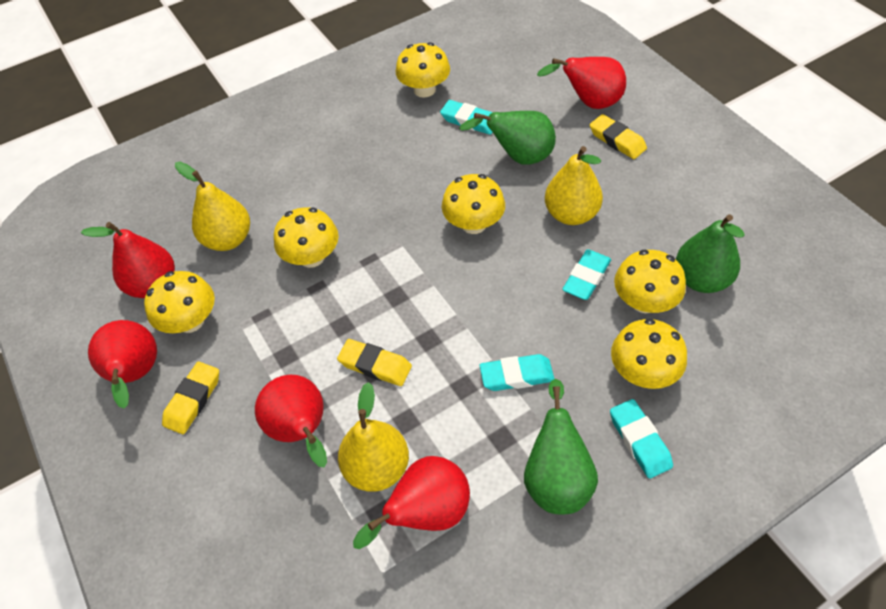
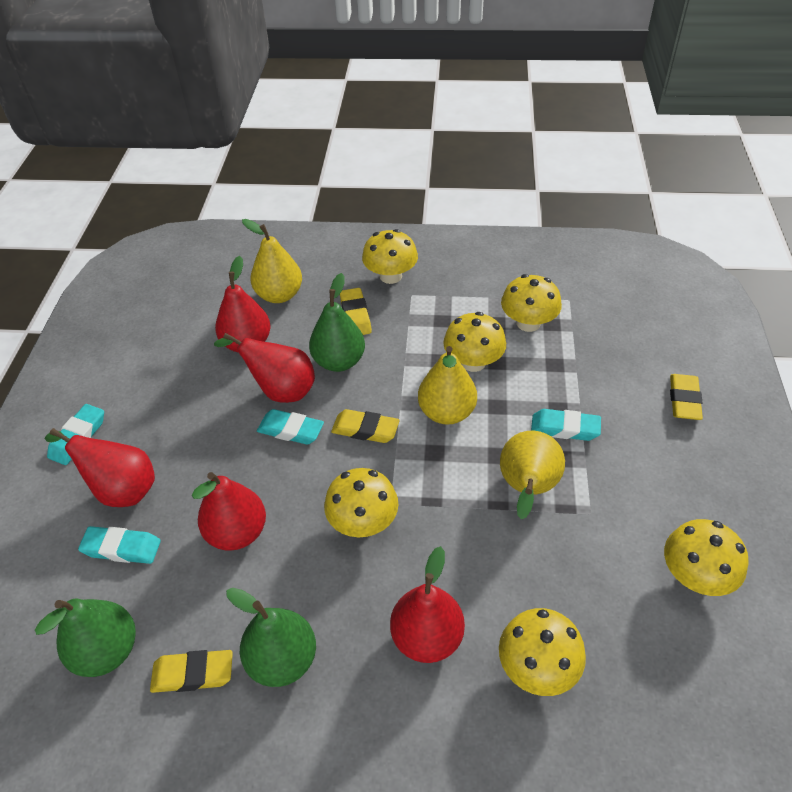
yellow eraser: [162,362,219,434] [337,339,412,386] [590,114,647,159] = 3 -> [150,650,233,693] [331,409,400,443] [340,288,372,335] [670,374,703,420] = 4

